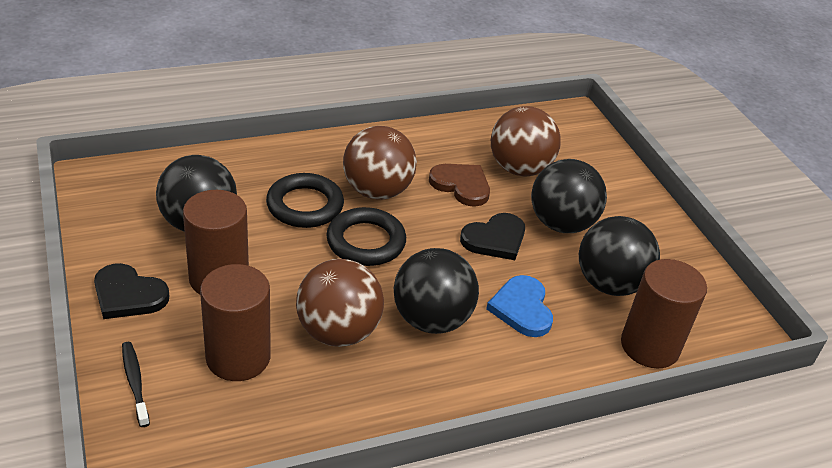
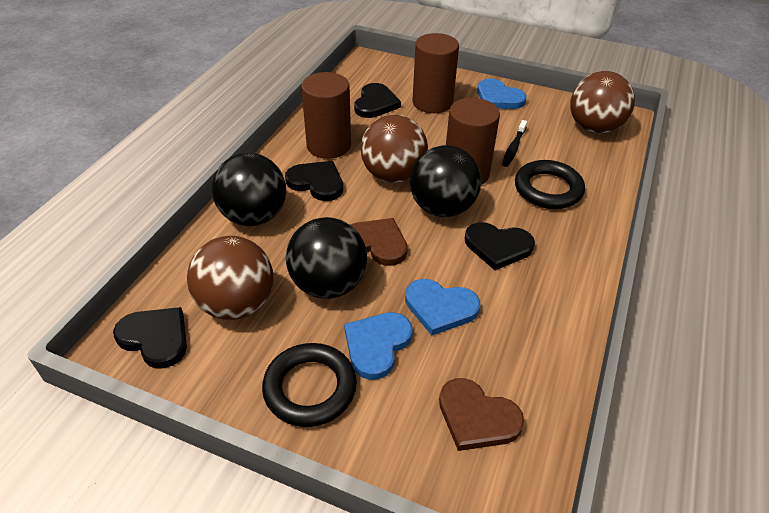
black ball: [156,155,237,232] [394,248,479,334] [531,159,607,233] [579,216,660,296] = 4 -> [212,153,286,226] [286,217,367,299] [410,145,481,217] = 3
black heart: [94,263,169,319] [460,213,525,260] = 2 -> [113,307,187,369] [285,161,343,201] [354,83,401,118] [465,222,535,270] = 4
blue heart: [486,275,553,337] = 1 -> [344,312,413,380] [405,279,480,336] [477,78,527,109] = 3
brown heart: [429,164,490,207] = 1 -> [350,218,408,266] [439,378,524,451] = 2

